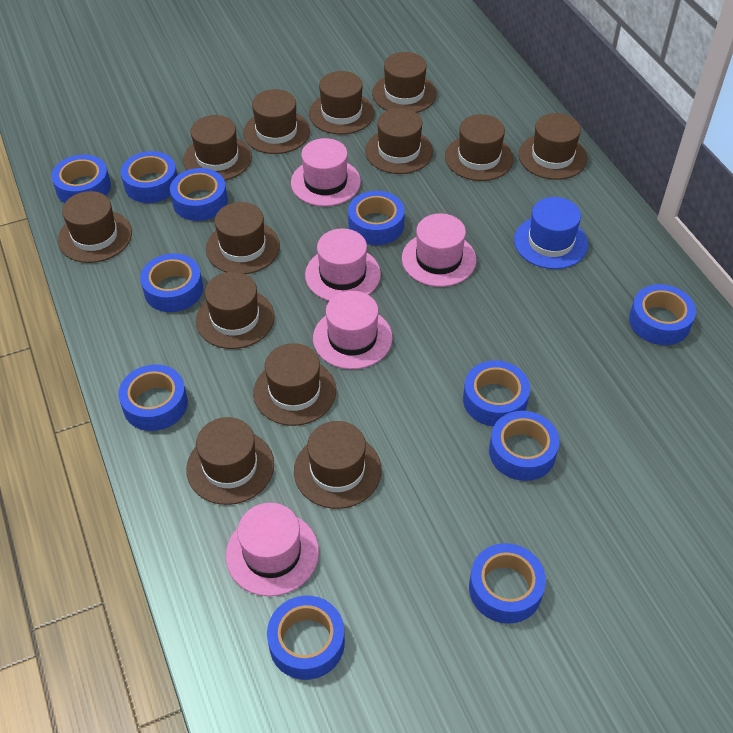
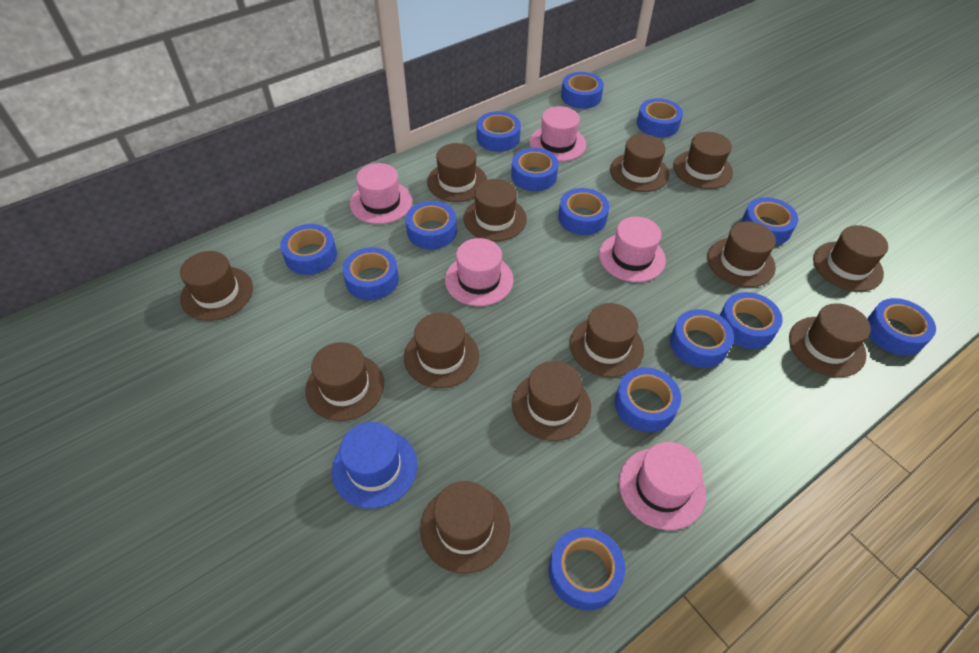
blue tape: [51,155,111,203] [118,364,188,431] [121,151,177,203] [140,253,203,312] [170,168,228,221] [267,596,345,680] [348,191,405,245] [463,360,530,427] [469,543,546,624] [489,411,559,481] [629,284,696,345] = 11 -> [280,224,337,275] [342,247,399,300] [406,201,457,249] [477,111,521,152] [511,148,559,191] [549,528,625,610] [558,188,610,235] [561,72,604,109] [615,367,681,432] [637,98,683,137] [670,309,734,368] [720,292,782,349] [741,197,798,245] [867,298,936,356] = 14

